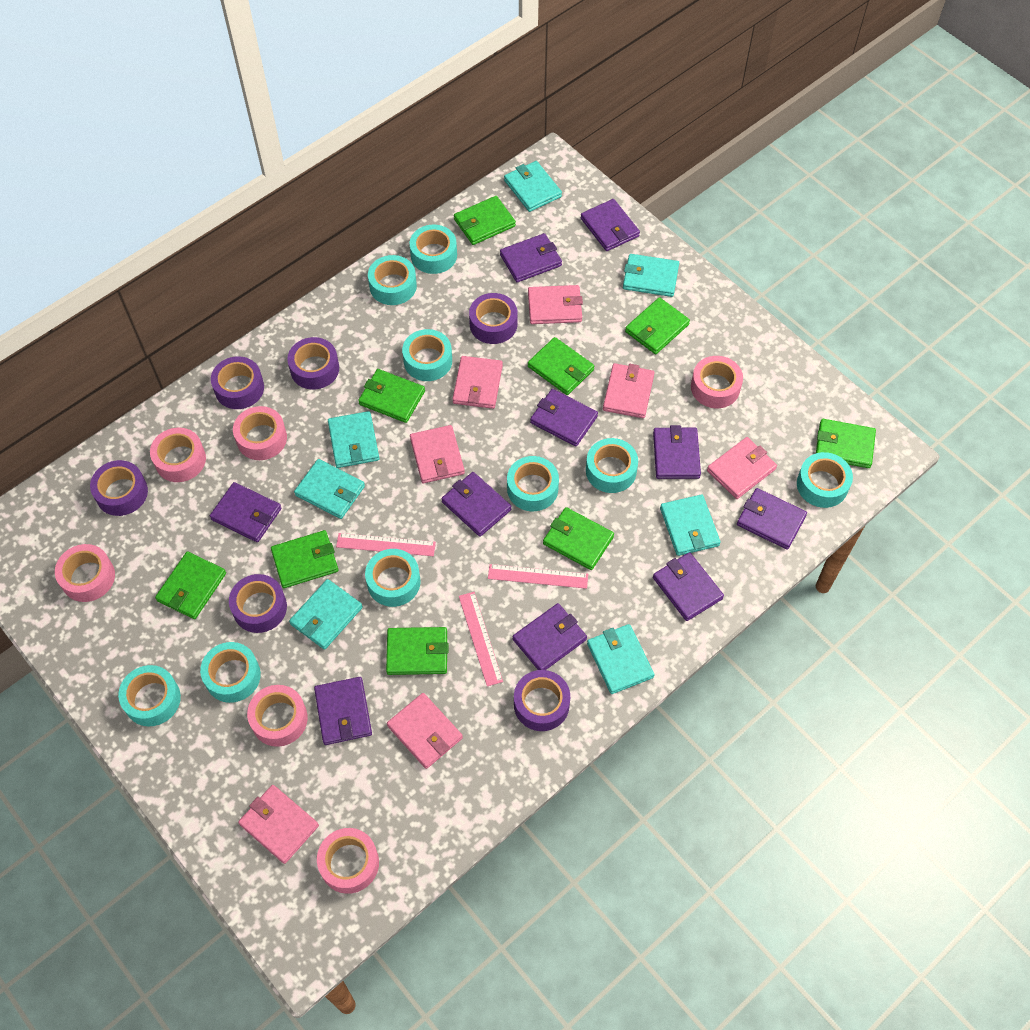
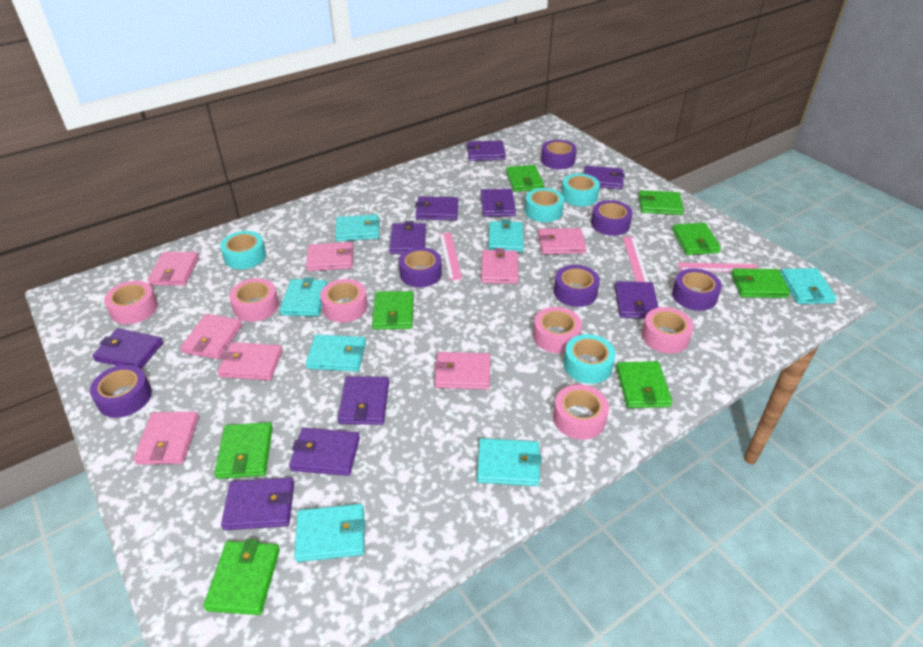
green wallet: [155,551,226,619] [271,530,338,588] [358,369,425,423] [386,627,448,675] [454,196,516,245] [528,337,594,395] [543,507,614,570] [625,297,690,354] [816,419,876,468] = 9 -> [203,539,280,615] [214,422,273,479] [372,291,414,329] [506,165,544,192] [616,361,672,408] [639,190,684,215] [672,223,721,255] [731,268,790,298] = 8
pink wallet: [238,785,319,864] [387,693,463,769] [410,425,465,483] [452,356,503,409] [528,285,583,324] [603,363,655,418] [707,437,777,499] = 7 -> [133,411,199,465] [147,252,199,286] [180,314,242,359] [217,342,283,380] [306,242,354,271] [434,352,490,390] [481,248,519,284] [538,228,587,254] = 8
turquoise tape: [118,665,181,726] [200,642,261,703] [365,549,421,607] [368,255,417,305] [402,329,452,381] [410,225,457,274] [507,456,559,511] [586,438,638,493] [797,452,853,508] = 9 -> [220,231,266,269] [525,188,564,222] [561,173,600,206] [564,334,616,384] = 4

